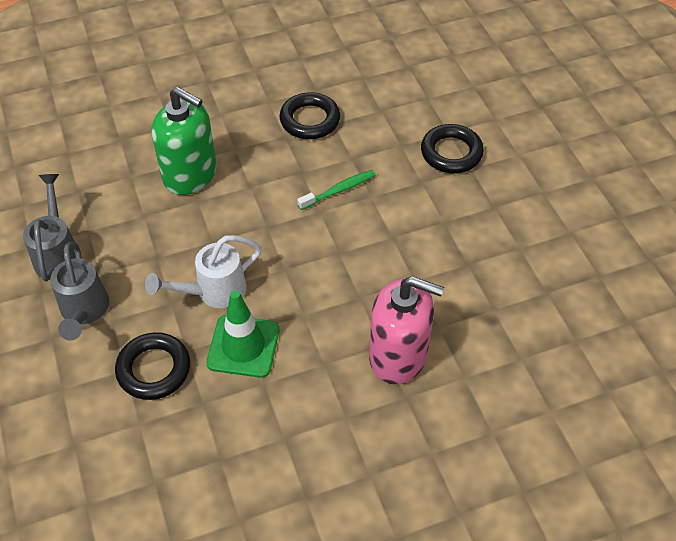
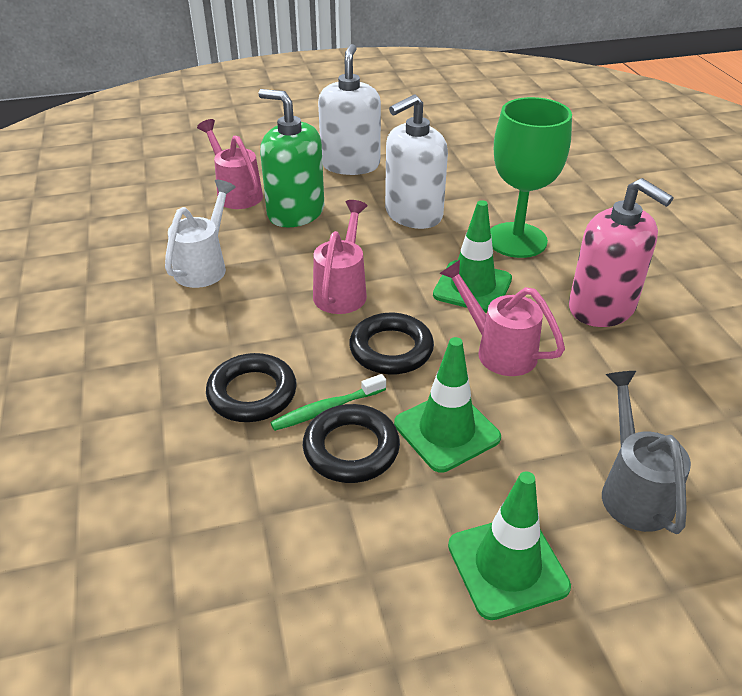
green goblet: none = 0 -> [490,97,572,258] = 1
green traffic cone: [206,290,280,378] = 1 -> [394,337,501,473] [433,200,512,313] [448,471,571,620] = 3
grey watering can: [23,174,76,281] [50,242,109,341] = 2 -> [602,371,691,534] = 1
pink watering can: none = 0 -> [197,119,263,209] [313,200,367,314] [439,260,565,376] = 3
white soap dispenser: none = 0 -> [318,44,381,175] [385,94,448,229] = 2

